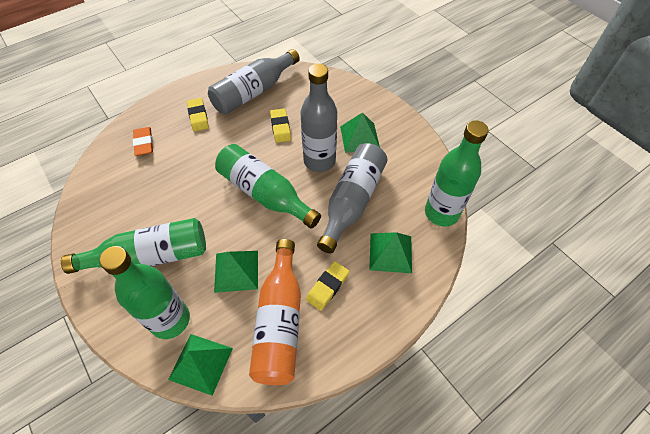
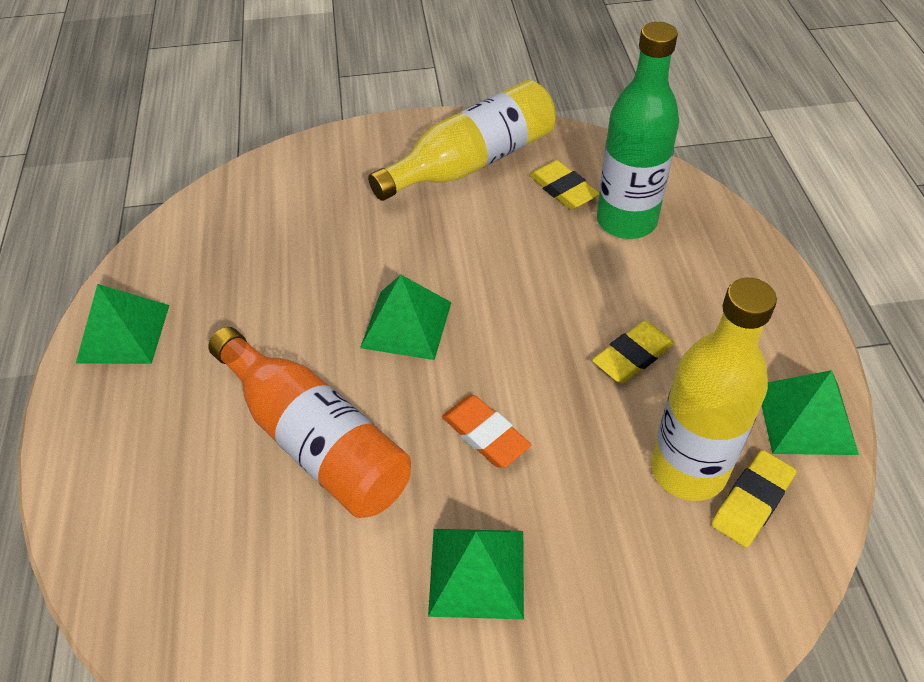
green bottle: [61,218,206,274] [99,246,190,339] [215,144,321,229] [425,120,489,226] = 4 -> [597,22,679,239] = 1
grey bottle: [208,49,300,114] [300,64,337,172] [317,143,388,253] = 3 -> none = 0
yellow bottle: none = 0 -> [368,80,556,201] [651,278,777,501] = 2

